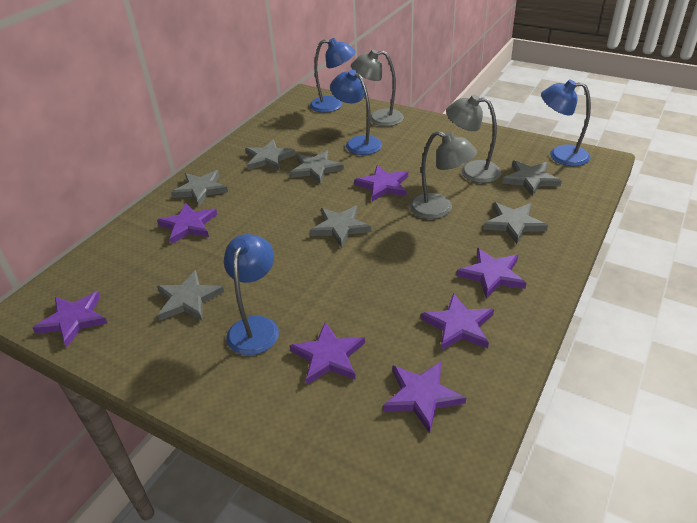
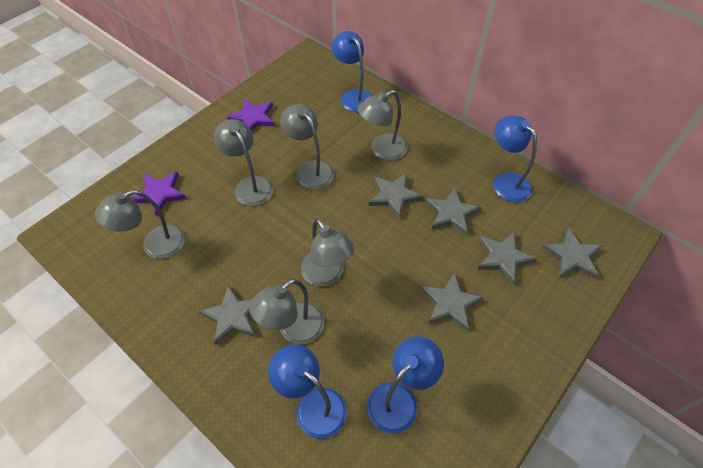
grey lamp: [351,49,404,126] [410,131,477,219] [446,95,501,183] = 3 -> [95,190,185,259] [214,119,273,206] [249,279,324,344] [280,104,334,189] [301,219,354,287] [357,90,408,160] = 6
grey star: [157,270,224,321] [171,170,228,206] [245,140,296,171] [290,150,344,184] [310,206,371,248] [483,202,548,244] [502,160,562,197] = 7 -> [199,285,255,346] [369,173,423,218] [421,273,484,332] [425,188,481,236] [477,232,536,284] [541,228,602,279] = 6
purple star: [33,291,107,347] [157,203,217,244] [289,322,365,385] [354,165,408,202] [383,362,466,433] [421,293,494,351] [457,248,526,299] = 7 -> [131,172,186,216] [227,99,275,131] = 2

